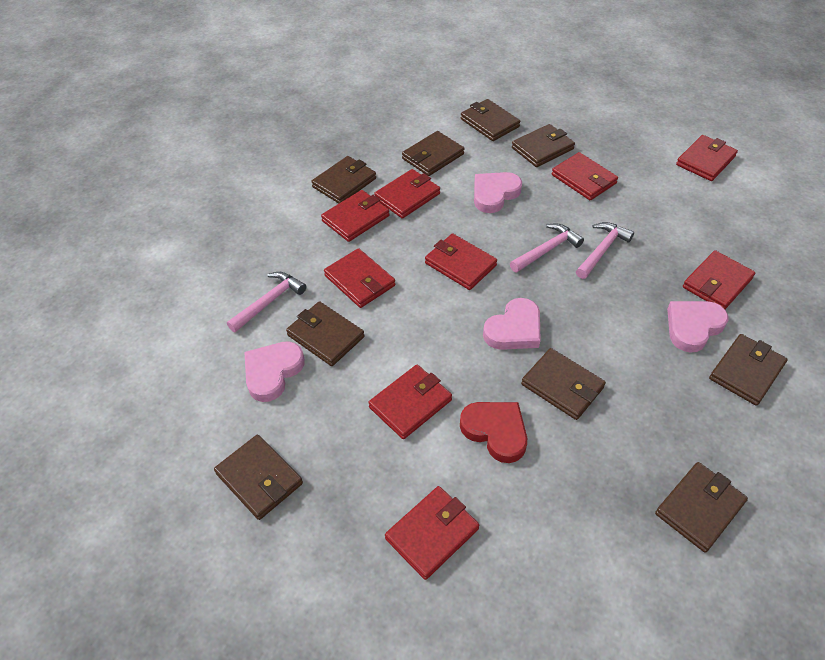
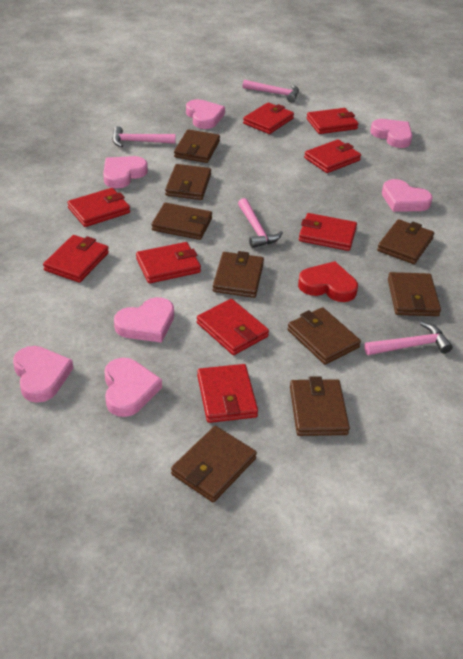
pink hammer: [227,272,306,332] [510,223,584,272] [576,222,634,279] = 3 -> [112,126,176,147] [238,198,283,248] [242,80,299,102] [364,322,453,355] = 4
pink heart: [244,341,304,402] [474,172,522,213] [483,298,541,350] [667,301,728,353] = 4 -> [13,346,73,403] [103,156,148,189] [104,358,162,417] [114,297,174,343] [186,99,225,129] [370,119,412,148] [382,179,433,212] = 7

